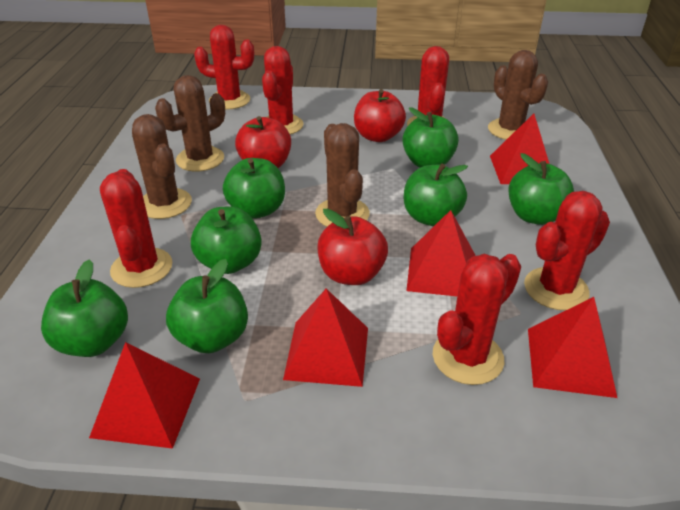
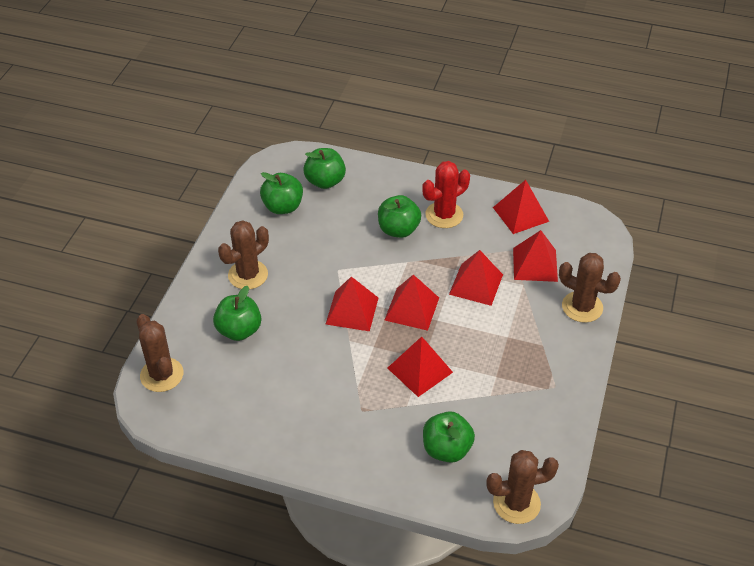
green apple: [41,259,128,357] [166,259,248,353] [191,207,262,274] [223,158,285,219] [402,107,459,168] [404,164,468,226] [508,153,574,225] = 7 -> [213,286,261,341] [260,172,303,214] [303,148,346,189] [378,195,421,238] [423,411,475,463] = 5
red apple: [235,116,291,168] [318,209,388,285] [354,89,406,142] = 3 -> none = 0
red cactus: [100,169,172,288] [194,25,254,109] [262,46,304,135] [407,46,449,126] [433,254,521,385] [524,191,610,310] = 6 -> [422,161,470,228] = 1
red pyramid: [89,342,200,449] [283,289,368,387] [406,210,475,296] [490,114,549,184] [528,297,617,398] = 5 -> [326,277,378,331] [385,274,439,331] [388,337,453,397] [449,250,503,306] [493,180,549,234] [513,230,558,282] = 6

